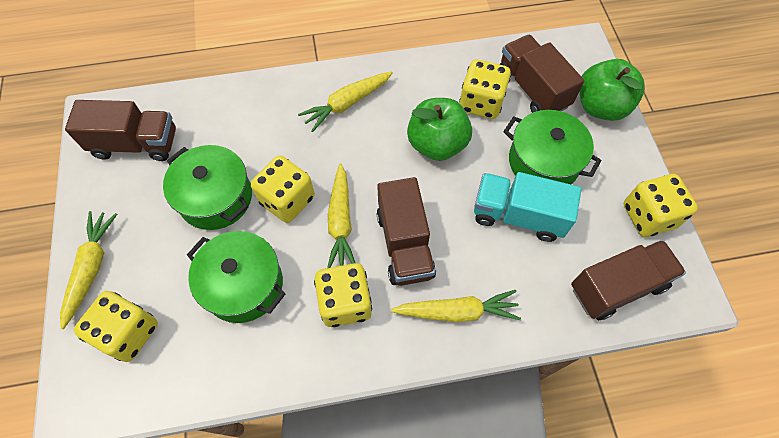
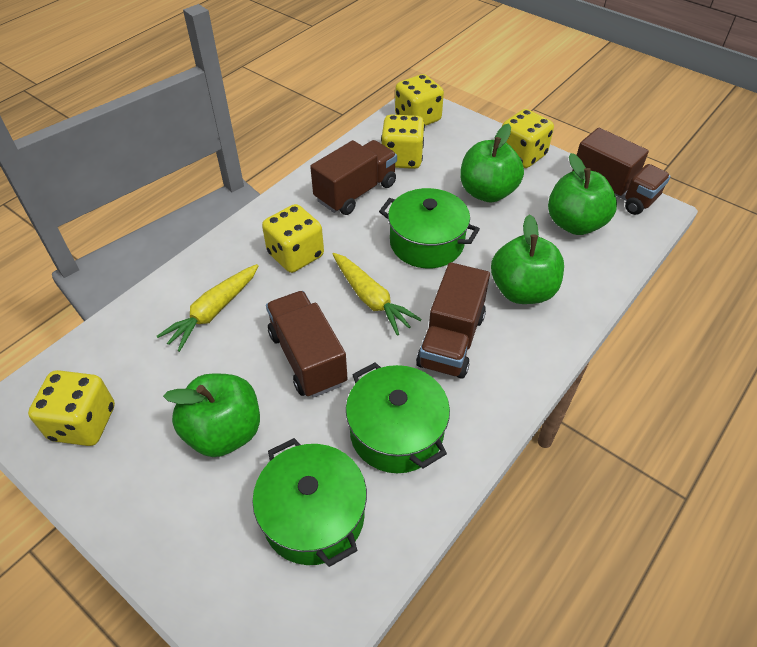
green apple: [407,98,472,161] [579,59,645,121] = 2 -> [163,374,260,457] [460,123,524,202] [491,214,564,304] [548,153,617,235] = 4
turquoise truck: [474,172,581,242] = 1 -> none = 0
yellow carrot: [60,211,117,329] [298,71,393,132] [327,163,355,268] [391,290,521,322] = 4 -> [157,264,259,352] [332,253,422,336] = 2

